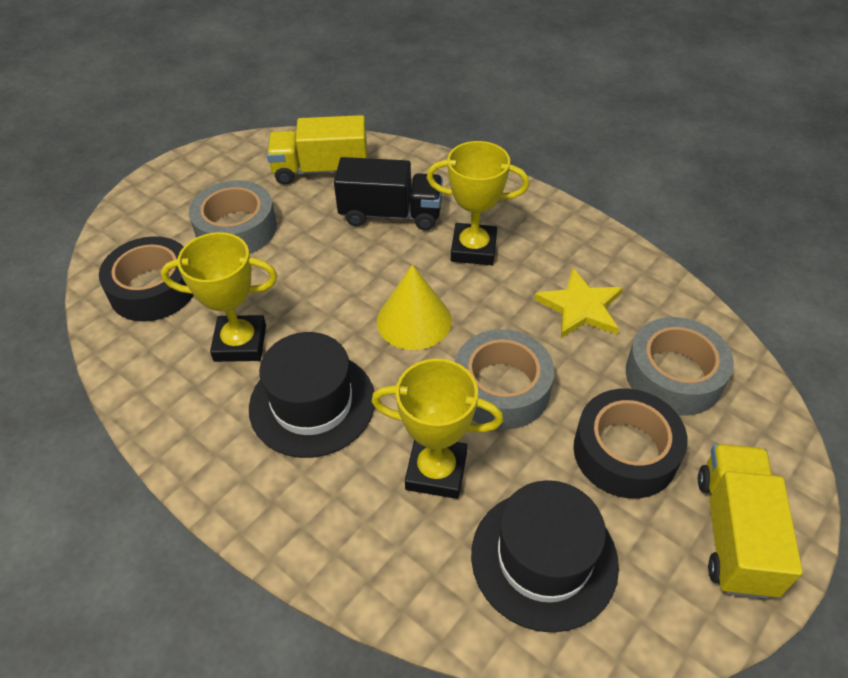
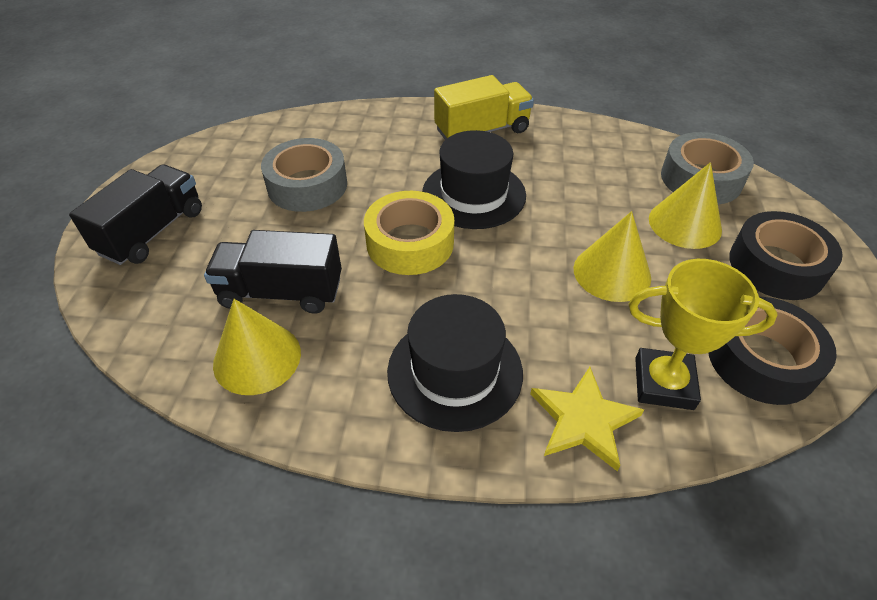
black truck: [334,157,443,230] = 1 -> [69,164,202,265] [204,230,342,314] = 2
grey tape: [189,180,277,254] [455,329,555,429] [626,317,734,416] = 3 -> [261,138,347,212] [661,132,754,204] = 2
yellow cone: [377,265,452,350] = 1 -> [213,299,301,395] [573,211,651,302] [649,162,722,249] = 3
yellow tape: none = 0 -> [364,191,454,275] = 1
yellow trophy: [161,232,278,362] [371,359,503,499] [427,141,529,265] = 3 -> [629,259,778,410] = 1
yellow truck: [267,115,367,185] [698,444,803,599] = 2 -> [434,75,534,140] = 1

